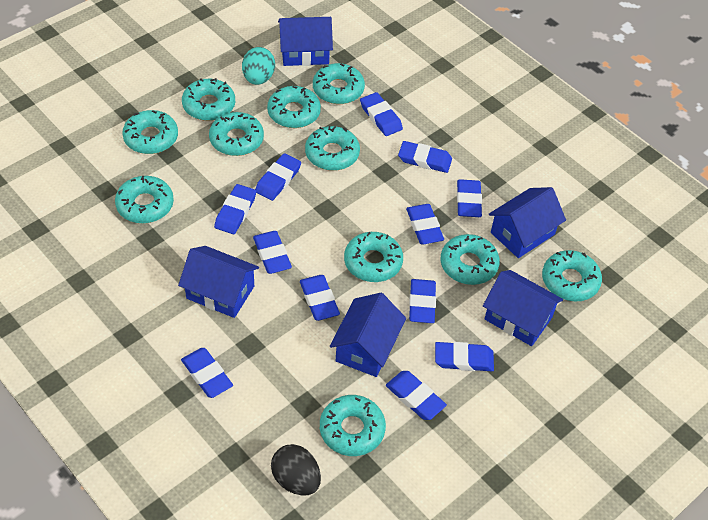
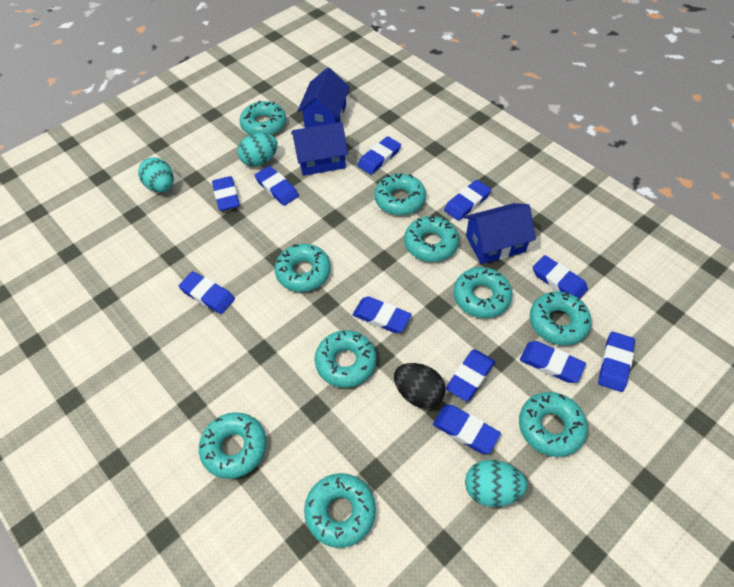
blue eraser: [181,348,233,398] [214,184,256,234] [253,231,292,274] [255,153,301,201] [300,275,340,321] [360,92,403,136] [386,371,447,420] [398,141,452,173] [406,204,444,244] [409,279,436,323] [435,342,494,371] [457,179,482,217] = 12 -> [179,271,235,314] [212,176,240,211] [255,166,299,206] [353,296,412,333] [357,136,401,175] [433,405,501,454] [444,180,491,221] [446,349,495,401] [520,341,586,383] [533,255,588,298] [598,331,635,392] = 11
blue house: [178,246,259,318] [278,17,333,66] [330,293,406,377] [483,270,563,346] [489,187,566,258] = 5 -> [291,122,348,176] [297,68,350,128] [464,203,536,264] = 3
turquoise donut: [115,176,174,223] [122,110,178,154] [182,78,235,121] [209,112,264,156] [267,86,321,128] [305,126,360,171] [313,63,365,104] [320,395,386,456] [344,232,403,282] [440,234,500,285] [542,250,602,301] = 11 -> [199,412,267,479] [239,101,286,135] [275,244,331,292] [304,473,376,548] [315,330,376,388] [374,173,426,215] [404,215,459,262] [453,267,512,318] [519,392,588,457] [530,292,592,345] = 10
turquoise egg: [242,47,275,85] = 1 -> [138,157,174,193] [238,133,278,167] [465,460,527,507] = 3

